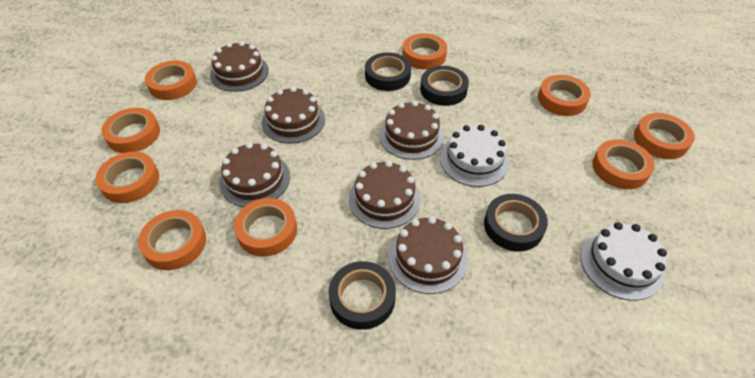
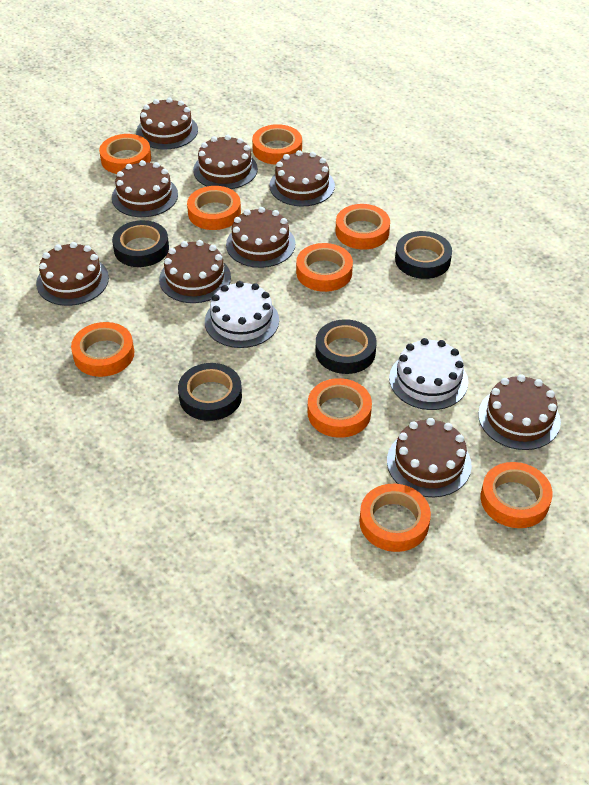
brown cake: [210,41,269,92] [220,142,290,207] [262,86,325,144] [349,161,421,229] [379,101,444,160] [389,216,468,294] = 6 -> [36,242,109,306] [112,160,178,217] [136,98,198,150] [159,240,231,303] [193,135,258,189] [226,207,295,268] [269,150,335,206] [387,418,472,497] [478,374,561,450] = 9

